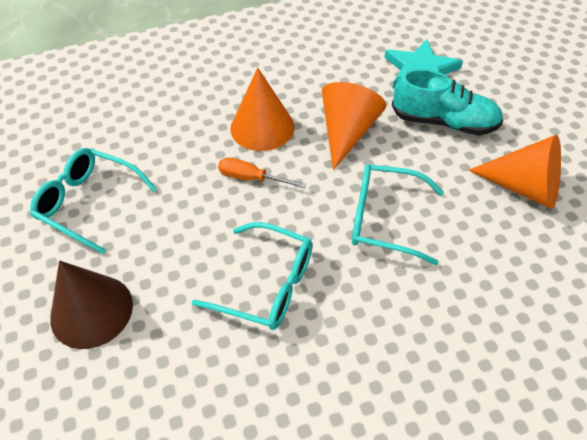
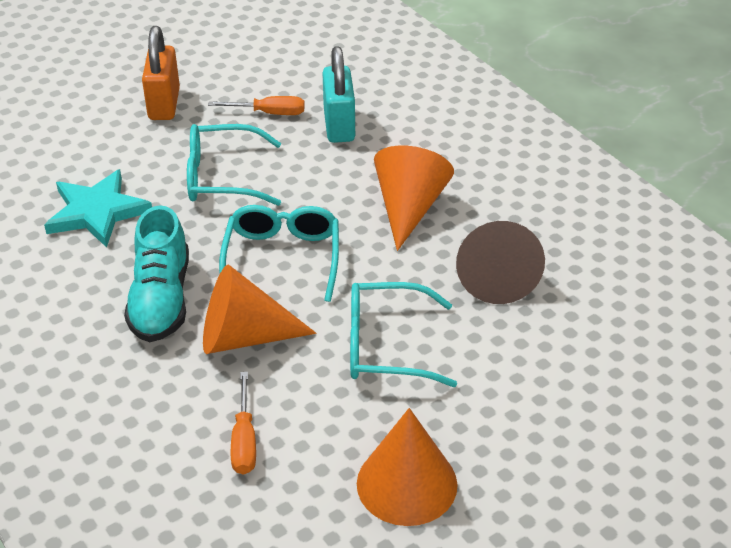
orange padlock: none = 0 -> [142,26,180,120] = 1
orange screwdriver: [218,157,306,188] = 1 -> [208,96,305,115] [231,372,256,475] = 2
turquoise padlock: none = 0 -> [323,46,355,143] = 1

